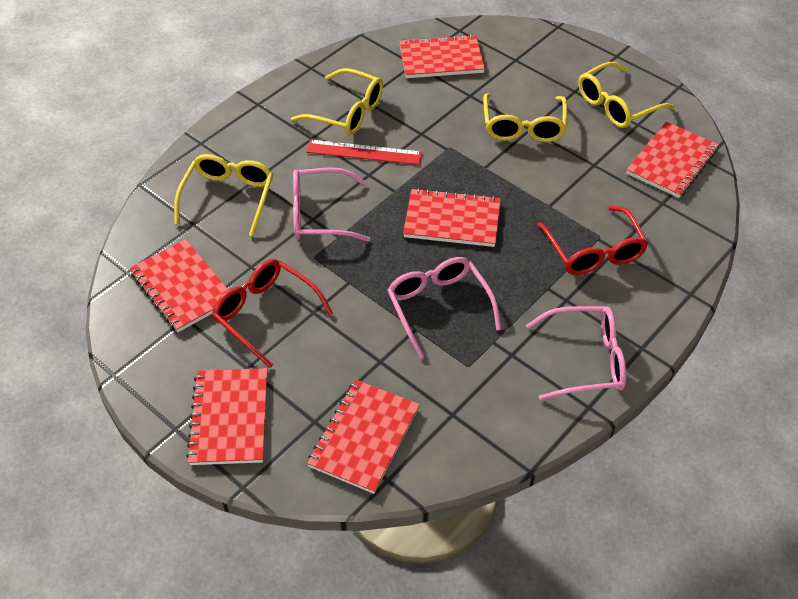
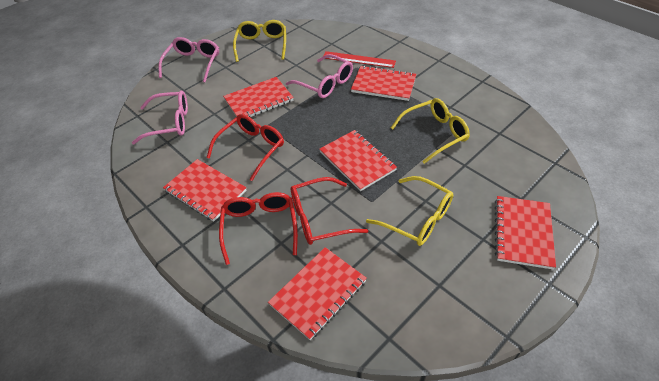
red glasses: [212,259,333,368] [537,206,649,275] = 2 -> [207,114,284,181] [219,192,298,265] [291,177,368,245] = 3
yellow glasses: [174,154,273,236] [291,68,383,135] [483,94,567,142] [578,62,675,128] = 4 -> [233,20,286,62] [366,176,453,246] [391,98,470,164] = 3

